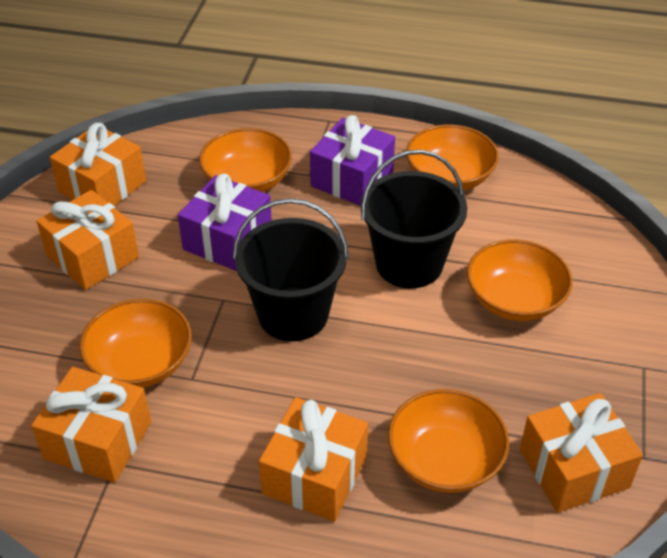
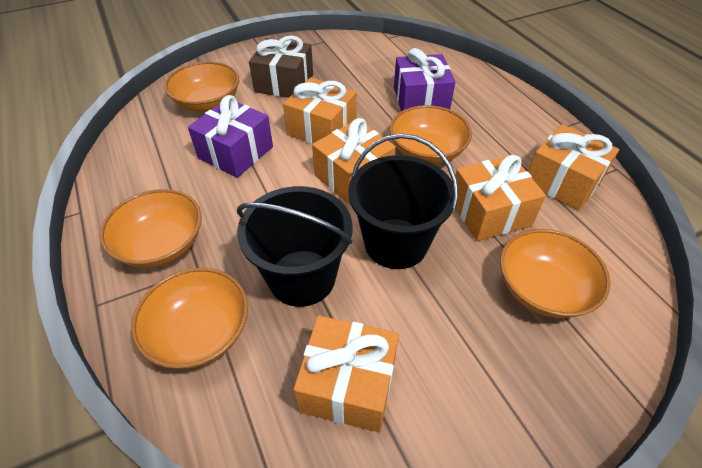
brown gift: none = 0 -> [249,35,313,98] = 1

